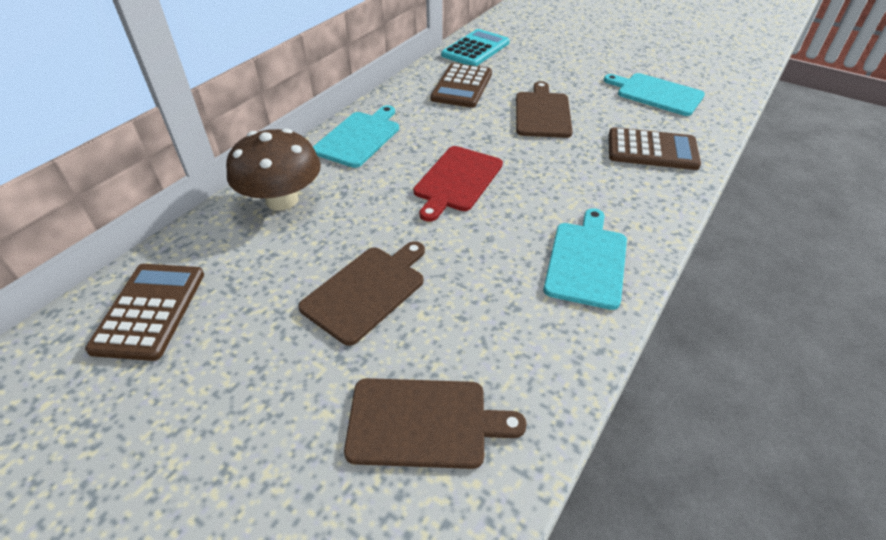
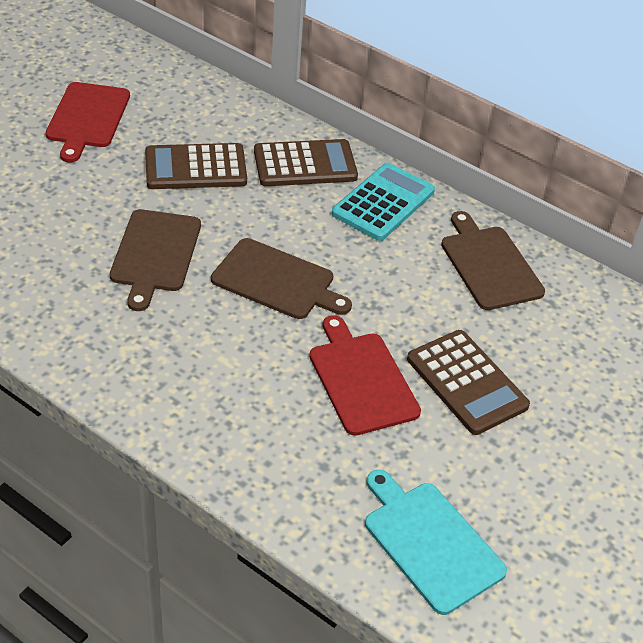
brown mushroom: [226,128,321,211] = 1 -> none = 0
red cutting board: [414,146,503,222] = 1 -> [46,82,130,163] [309,315,421,436] = 2
turquoise cutting board: [313,105,399,168] [544,208,627,310] [604,73,705,116] = 3 -> [365,470,507,615] = 1

